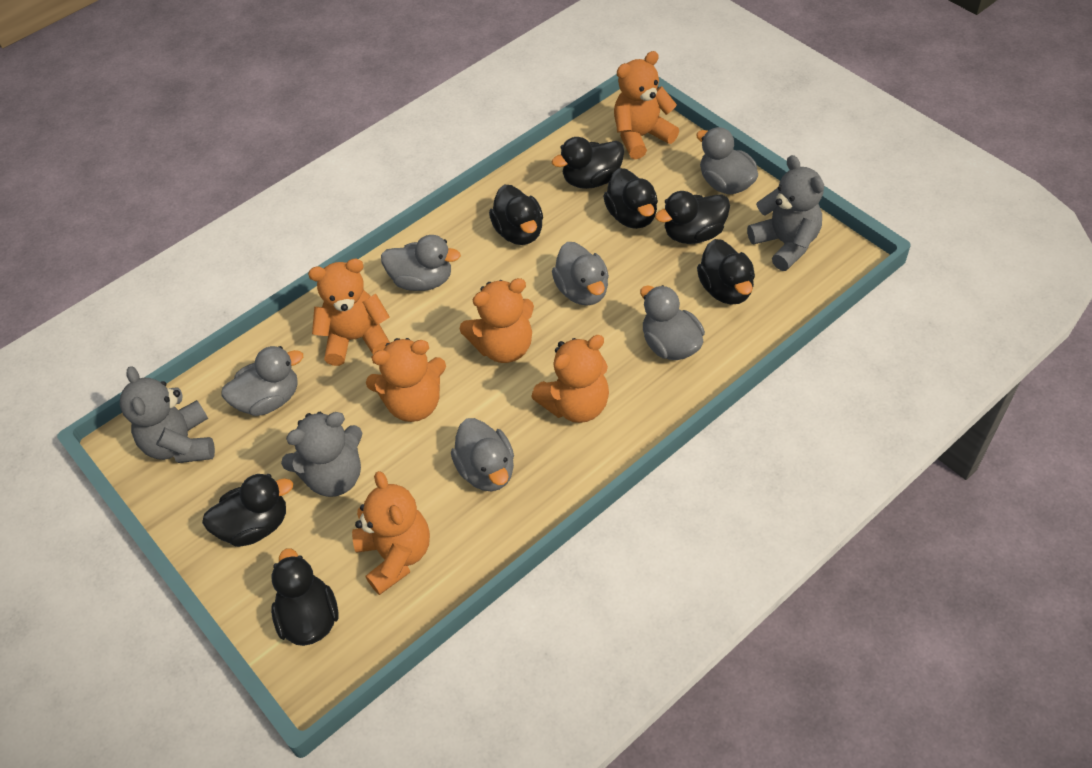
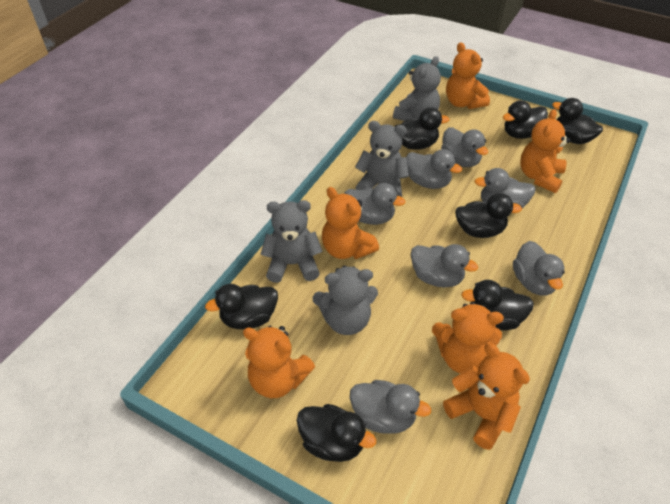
grey duck: [221,346,303,416] [381,235,461,291] [451,418,514,491] [552,242,609,306] [640,285,705,360] [696,127,758,194] = 6 -> [344,183,406,225] [350,380,431,434] [406,149,462,189] [411,244,478,287] [441,127,488,167] [474,168,536,208] [513,241,565,296] = 7
grey teddy bear: [120,366,215,463] [281,412,362,497] [747,155,824,271] = 3 -> [260,200,323,283] [313,265,378,335] [355,121,409,197] [393,56,441,121] = 4

